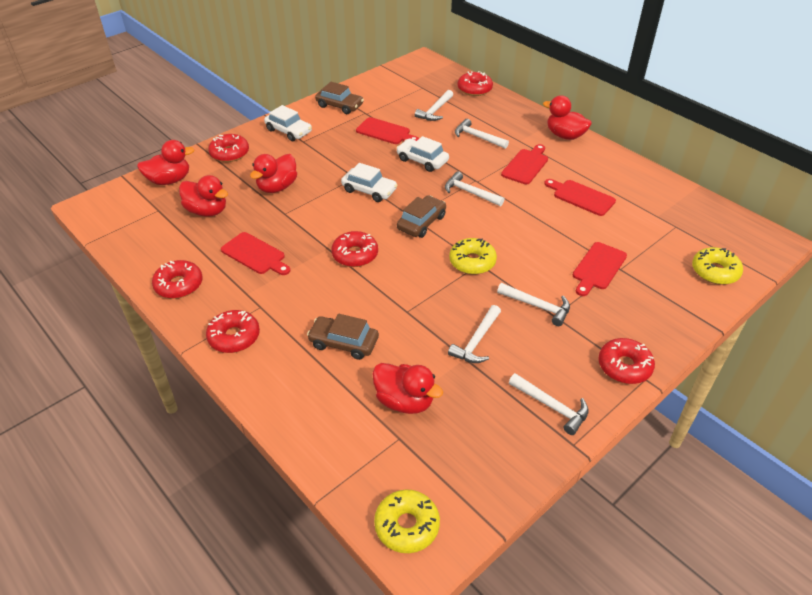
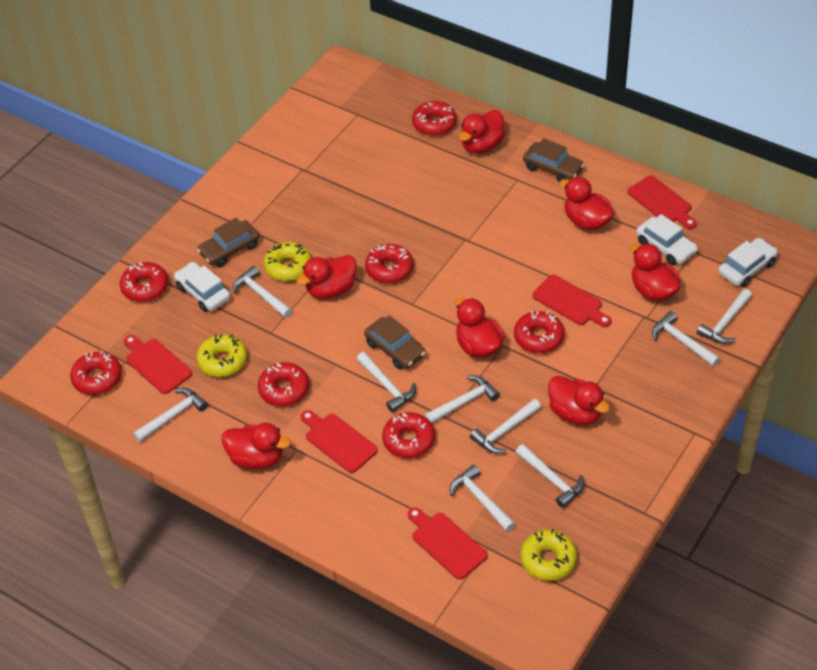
red donut: [152,260,203,299] [206,310,260,353] [208,134,249,162] [331,231,378,267] [457,71,493,96] [598,338,655,384] = 6 -> [70,351,122,395] [120,262,169,302] [258,362,309,406] [365,244,413,284] [382,412,435,458] [412,101,457,136] [514,311,565,353] = 7
red duck: [137,140,195,185] [179,175,228,217] [250,154,297,193] [372,363,443,414] [543,95,592,140] = 5 -> [222,423,291,469] [297,255,357,299] [455,298,505,358] [459,110,505,153] [548,376,610,425] [559,177,614,230] [630,243,681,301] = 7
white hammer: [415,90,453,121] [445,171,505,206] [448,305,501,363] [455,119,509,149] [497,283,570,326] [509,373,589,435] = 6 -> [133,388,208,442] [233,266,292,318] [357,352,416,412] [424,376,500,424] [450,465,515,532] [470,399,541,454] [516,444,584,508] [652,311,720,367] [697,289,752,344] = 9

